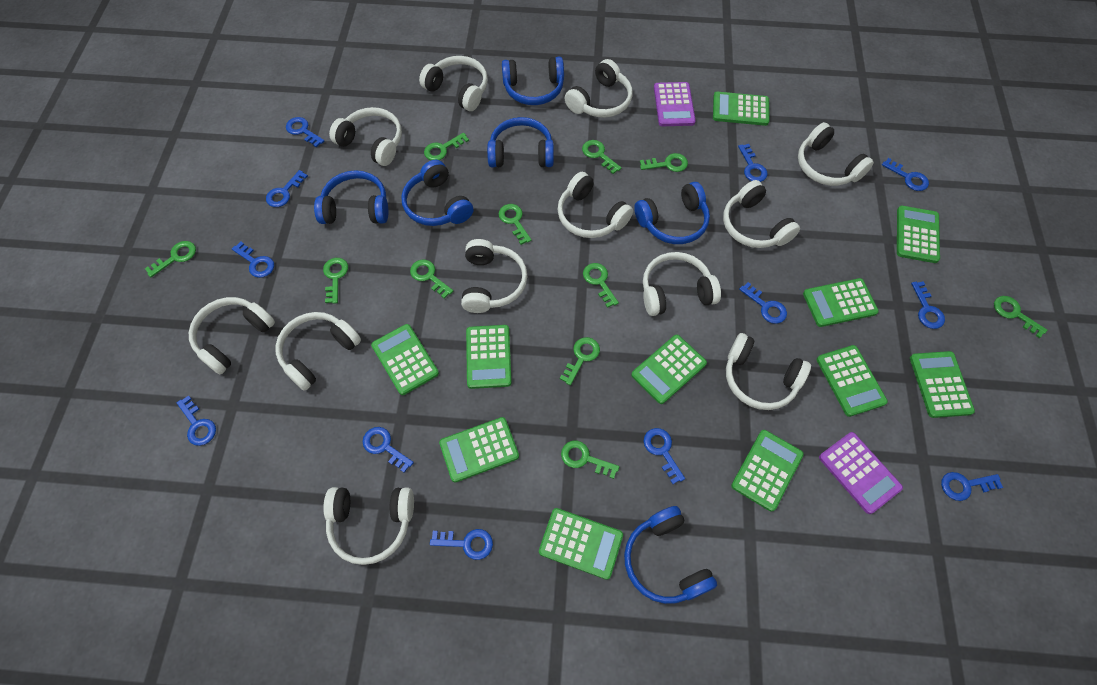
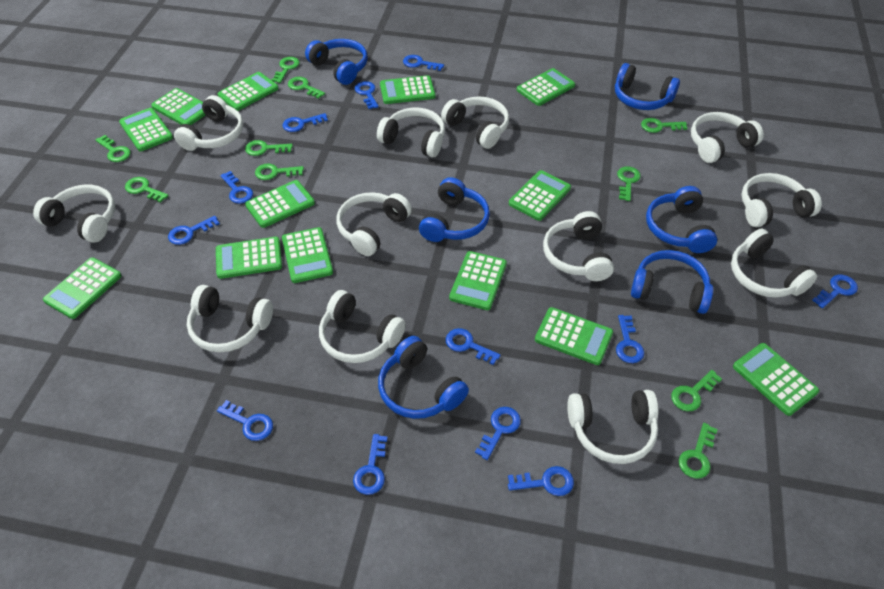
green calculator: [371,324,439,395] [439,417,519,483] [466,325,512,389] [539,508,623,580] [631,335,707,404] [713,92,770,126] [731,430,804,512] [803,278,879,327] [817,345,888,417] [897,206,940,263] [910,351,975,418] = 11 -> [43,257,122,319] [119,108,173,151] [151,88,205,125] [216,237,282,279] [218,72,279,111] [245,180,315,228] [282,227,333,283] [380,75,435,104] [449,251,507,310] [509,170,571,221] [517,68,575,106] [535,307,613,365] [733,343,819,416] = 13
green key: [145,241,196,277] [323,258,348,304] [410,260,453,298] [424,133,469,160] [499,204,532,245] [560,337,600,385] [561,441,619,479] [582,140,621,174] [583,263,619,308] [640,153,688,172] [994,296,1047,338] = 11 -> [96,135,131,162] [125,177,169,203] [245,140,293,156] [255,164,304,180] [272,57,300,83] [288,77,325,99] [617,166,641,201] [641,118,687,133] [671,370,722,411] [679,423,718,479] = 10
purple calculator: [654,82,696,126] [819,432,903,514] = 2 -> none = 0

